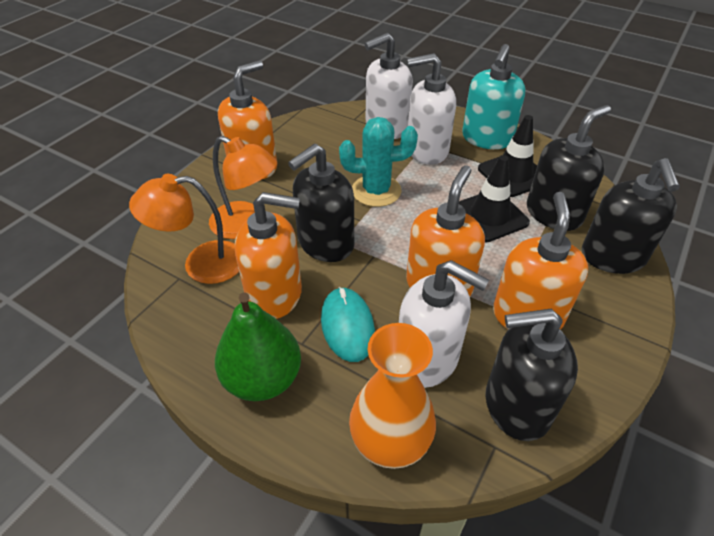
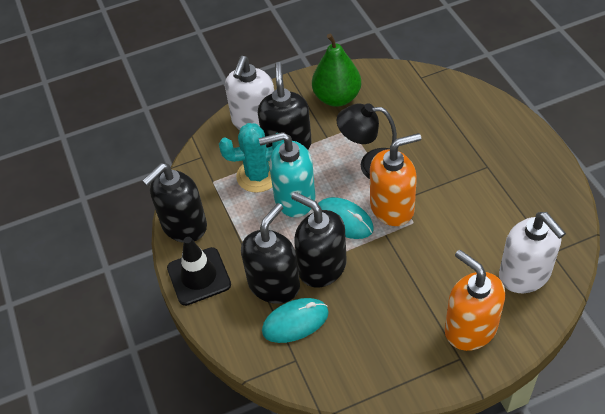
black lamp: none = 0 -> [337,103,397,179] = 1
black traffic cone: [459,155,530,242] [478,115,537,197] = 2 -> [167,237,231,306] = 1
orange lamp: [129,174,239,284] [209,136,277,239] = 2 -> none = 0
orange soap dispenser: [218,61,277,179] [235,192,302,319] [406,165,485,296] [493,192,588,329] = 4 -> [370,133,421,226] [445,250,505,351] = 2
orange vase: [349,323,436,469] = 1 -> none = 0
turquoise mouse: [321,287,375,362] = 1 -> [262,298,329,343] [318,197,374,239] = 2
white soap dispenser: [365,33,413,139] [399,260,489,388] [407,53,456,165] = 3 -> [225,56,274,130] [499,212,566,293] = 2

